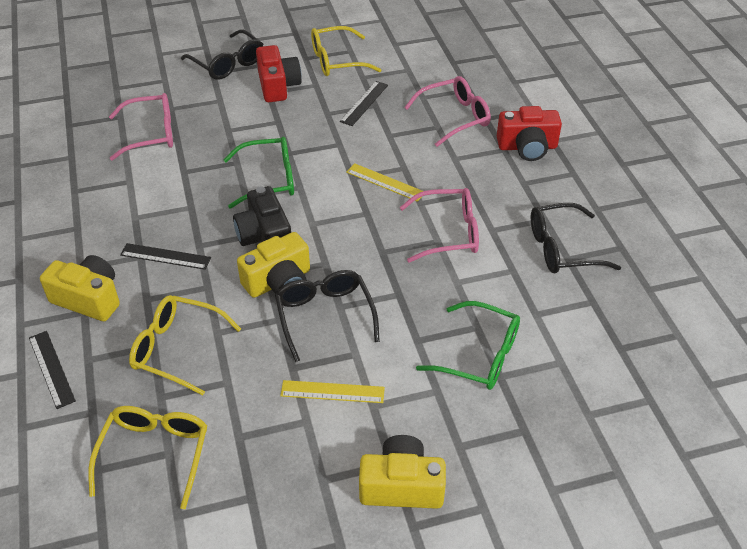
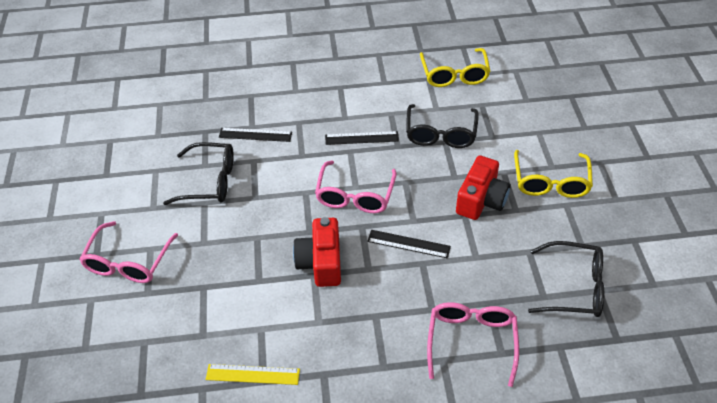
black camera: [233,186,291,246] = 1 -> none = 0
green glasses: [223,137,294,209] [416,301,520,390] = 2 -> none = 0
yellow camera: [40,255,120,321] [237,232,310,298] [359,435,446,509] = 3 -> none = 0
yellow glasses: [88,406,207,509] [129,295,241,395] [311,26,381,76] = 3 -> [420,48,490,87] [514,150,593,198] = 2
yellow ruler: [280,380,385,403] [346,163,423,202] = 2 -> [205,364,300,385] = 1

